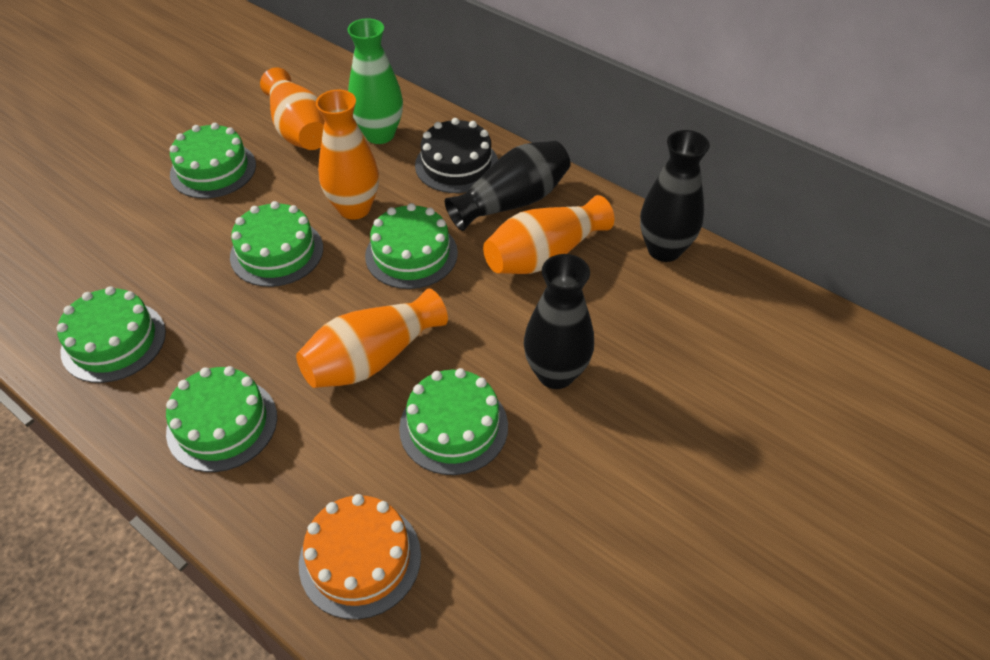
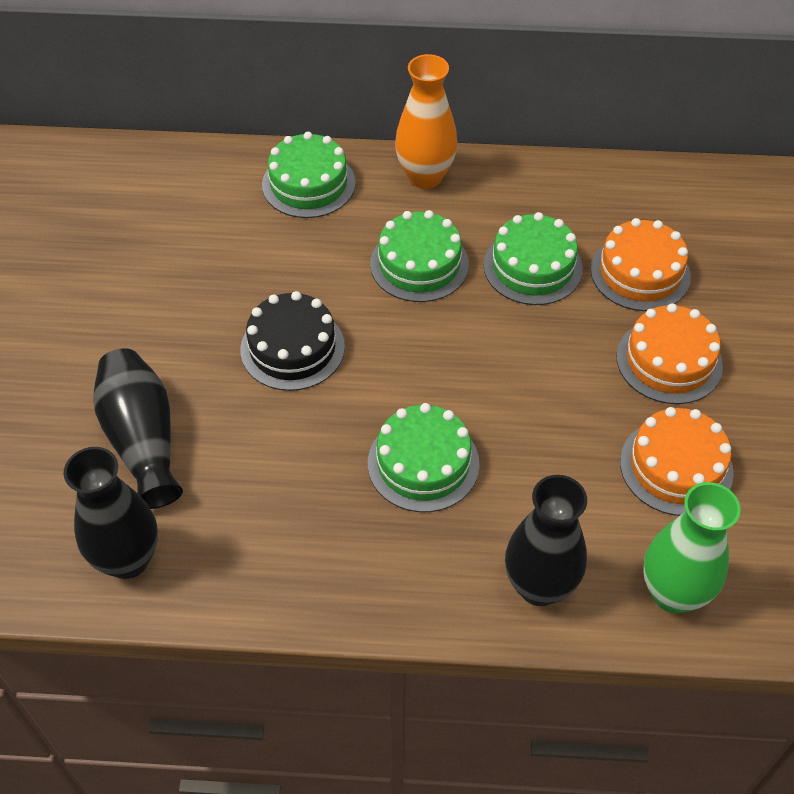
green cake: [57,286,166,383] [166,366,277,472] [170,123,256,198] [230,201,323,287] [365,203,458,289] [399,368,508,475] = 6 -> [262,132,356,218] [368,403,480,512] [370,210,469,302] [484,212,583,305] = 4
orange cake: [299,494,421,620] = 1 -> [591,218,691,311] [616,303,723,404] [620,407,734,516] = 3
orange vase: [260,68,325,150] [296,289,448,388] [316,90,379,220] [483,195,614,274] = 4 -> [395,54,457,189] = 1

